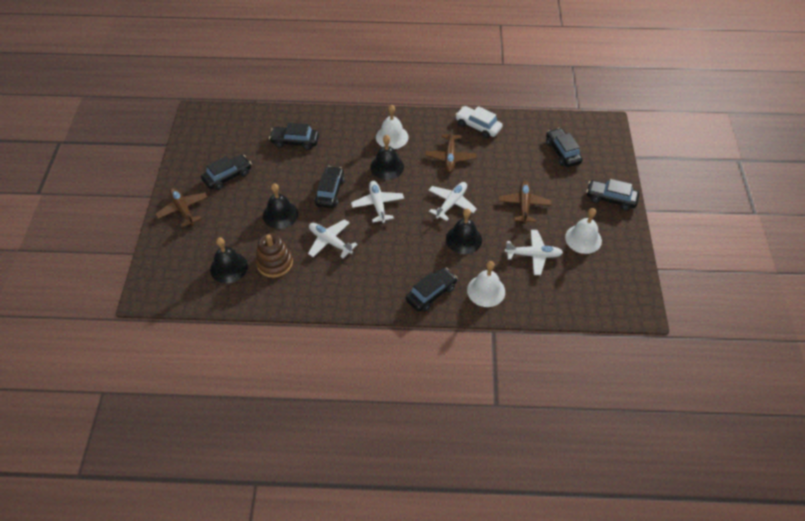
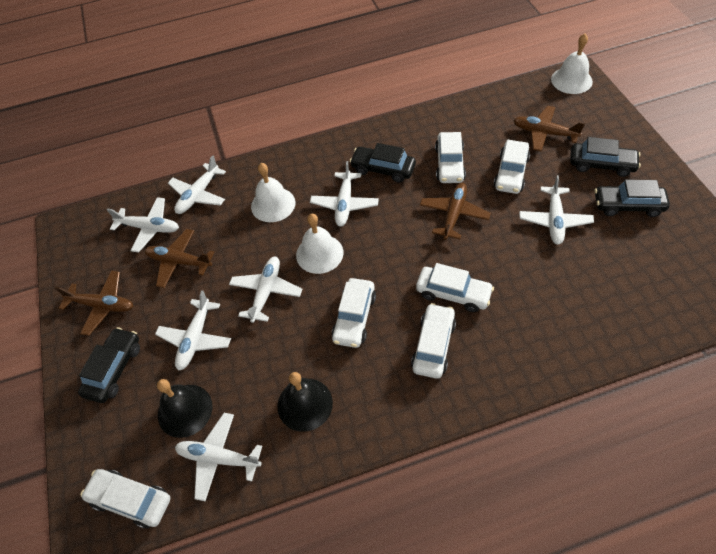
black bell: [210,237,248,283] [263,183,298,229] [370,135,404,180] [446,209,482,254] = 4 -> [157,379,212,438] [277,372,333,432] = 2
black car: [201,155,252,190] [269,123,319,150] [315,166,345,208] [406,267,457,312] [546,128,582,167] [586,179,639,211] = 6 -> [78,327,140,403] [349,143,416,183] [570,137,641,177] [595,180,670,217] = 4
brown plane: [155,187,208,227] [425,126,476,173] [498,181,552,224] = 3 -> [55,271,134,336] [144,229,214,288] [420,183,491,240] [513,106,585,151] = 4
brown stacking toy: [256,233,293,278] = 1 -> none = 0
white car: [455,106,503,138] = 1 -> [80,469,171,529] [332,278,376,348] [411,303,456,379] [416,263,494,312] [435,132,466,183] [493,140,530,194] = 6
white plane: [308,219,358,258] [351,181,404,223] [428,182,477,221] [505,230,563,275] = 4 -> [107,197,179,253] [155,290,231,371] [168,156,226,214] [175,413,262,501] [229,257,302,323] [310,161,379,227] [519,175,594,245] = 7

